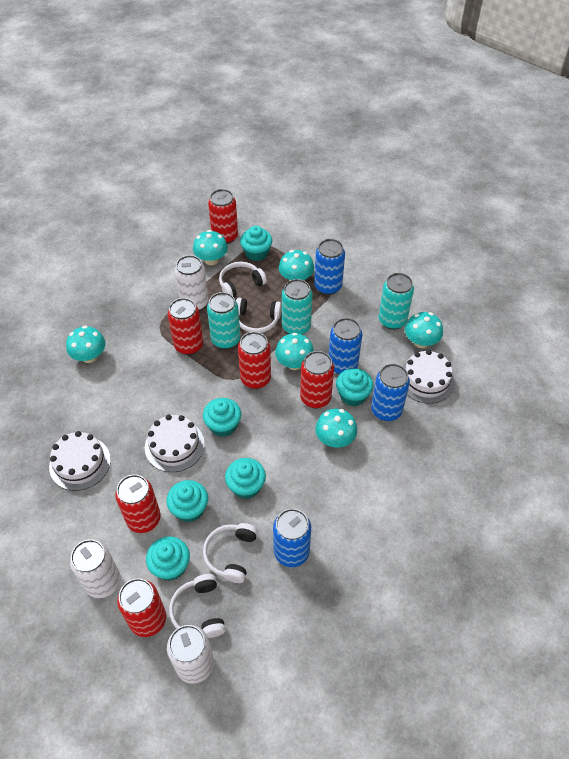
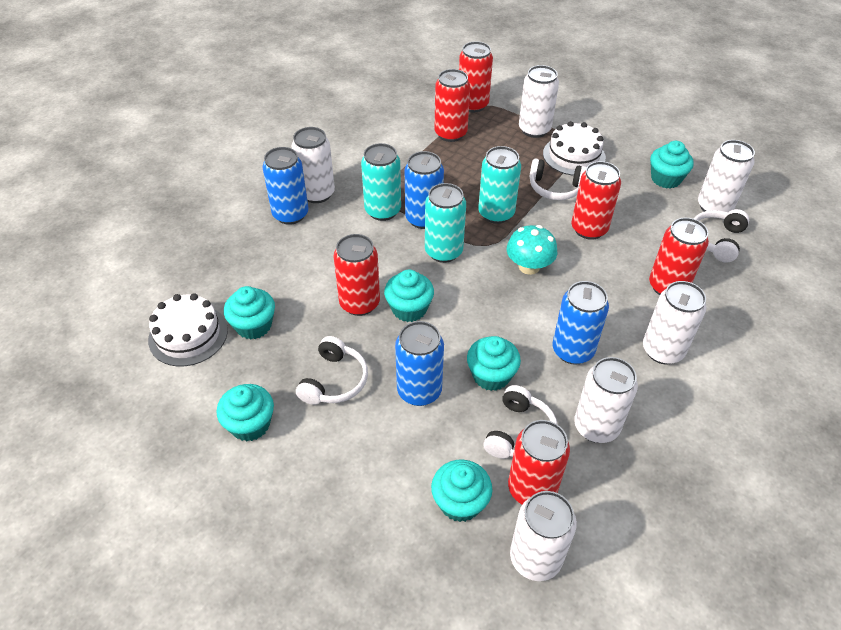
turquoise mushroom: [66,326,106,363] [193,230,228,265] [275,332,314,370] [279,250,314,281] [315,409,357,448] [405,312,443,348] = 6 -> [507,225,557,275] = 1
white cake: [49,431,111,491] [145,415,205,472] [402,350,455,404] = 3 -> [148,293,228,367] [543,121,606,176] = 2
white can: [70,539,121,598] [167,625,214,684] [175,255,209,311] = 3 -> [292,127,335,203] [510,491,577,581] [519,65,559,138] [574,357,638,443] [643,281,706,364] [698,140,755,212] = 6

